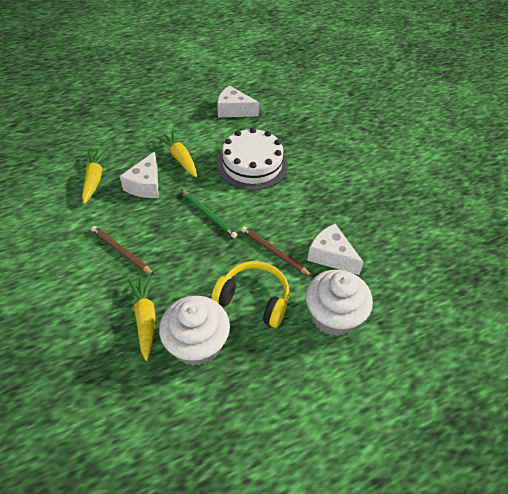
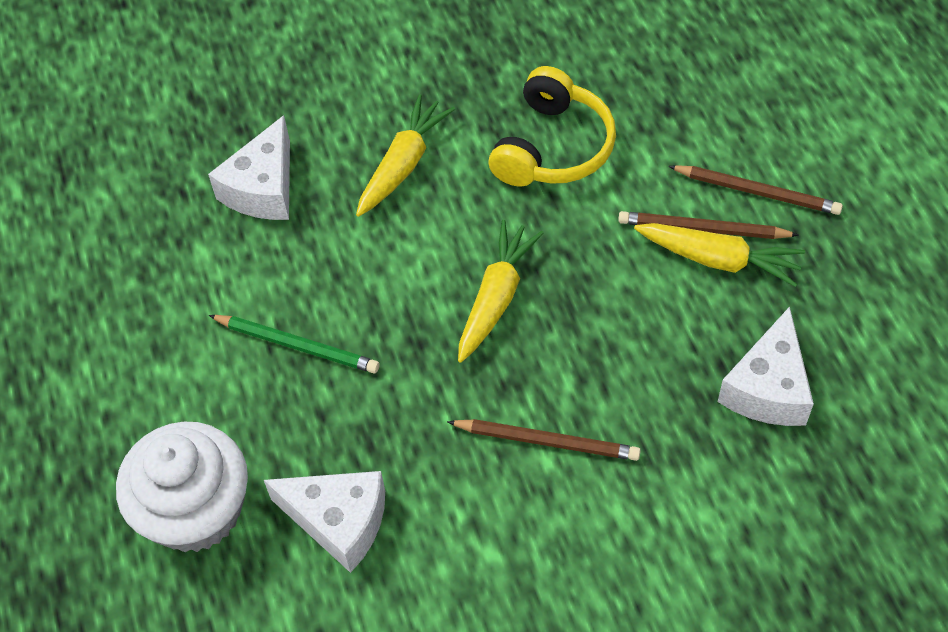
brown pencil: [91,226,154,275] [241,226,313,277] = 2 -> [447,419,641,461] [618,211,799,239] [668,165,843,215] = 3
white cake: [217,128,288,190] = 1 -> none = 0
white cupcake: [159,296,230,366] [306,270,373,336] = 2 -> [116,422,248,552] = 1

